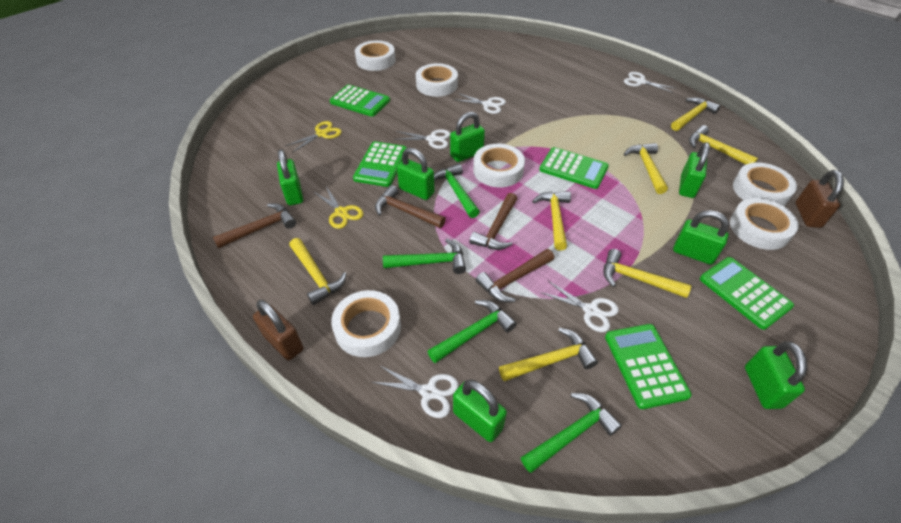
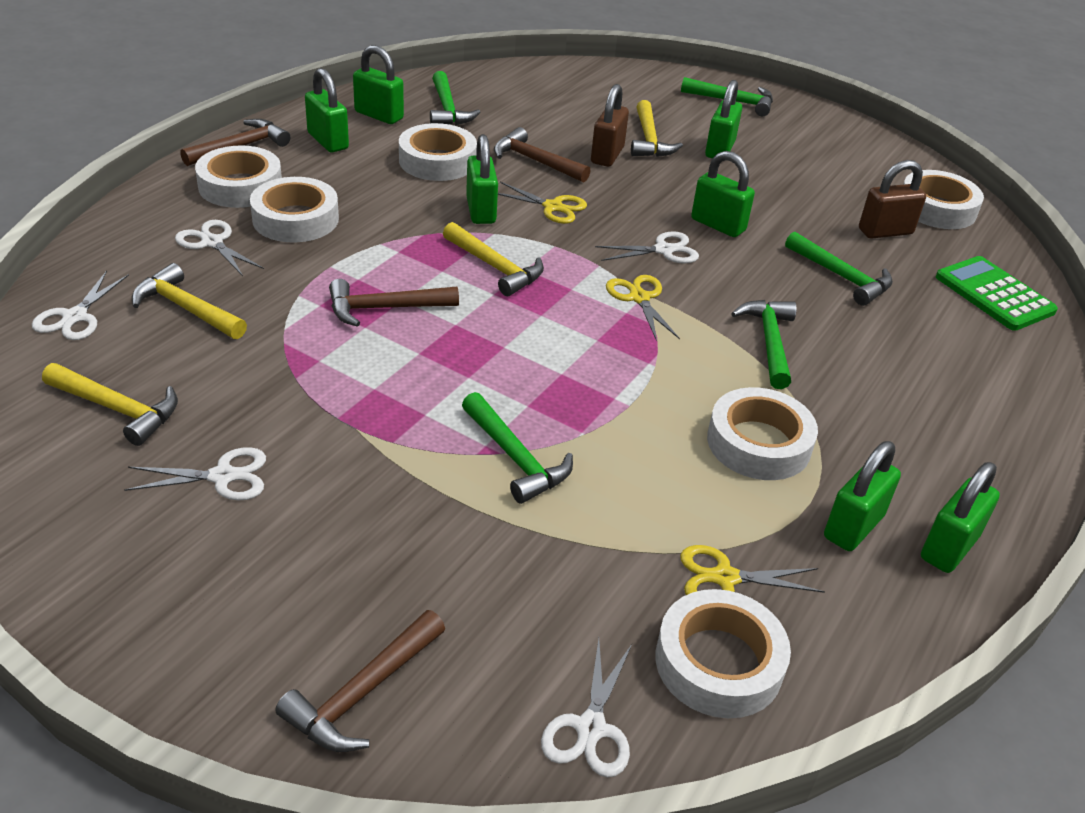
green calculator: [330,85,390,117] [353,141,407,187] [539,147,609,189] [605,324,692,409] [700,257,794,330] = 5 -> [936,256,1058,331] = 1
green hammer: [383,239,466,274] [427,300,517,363] [434,163,480,218] [521,393,622,473] = 4 -> [430,71,480,125] [462,392,573,504] [681,77,773,116] [731,300,797,389] [785,231,893,306] = 5
yellow hammer: [289,238,347,305] [499,328,598,381] [532,191,571,251] [603,249,691,298] [624,143,668,194] [671,97,721,131] [689,125,758,165] = 7 -> [42,363,178,446] [132,263,247,339] [443,222,544,296] [631,100,683,157] = 4
yellow scissors: [286,121,342,153] [314,186,364,229] = 2 -> [498,182,587,224] [606,275,680,341] [680,545,825,595] = 3

